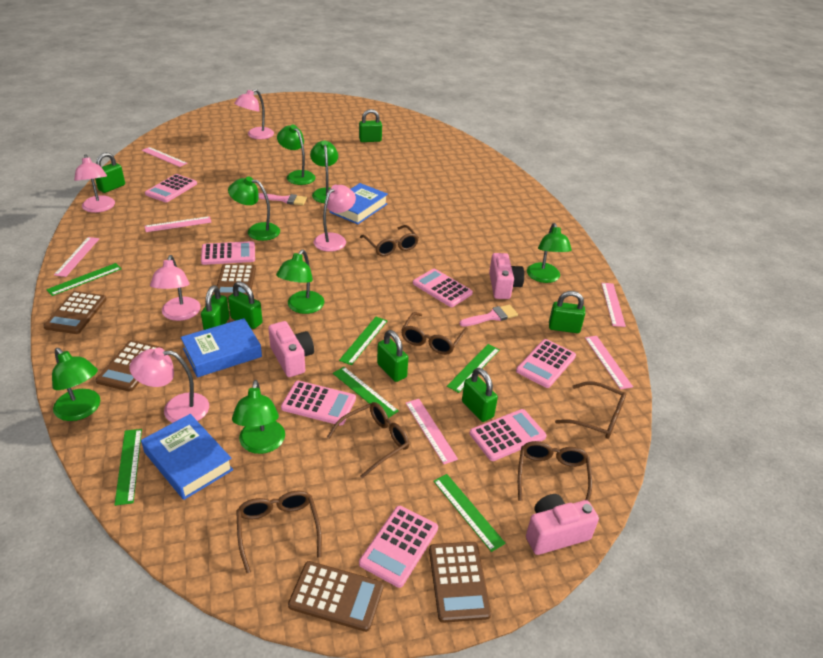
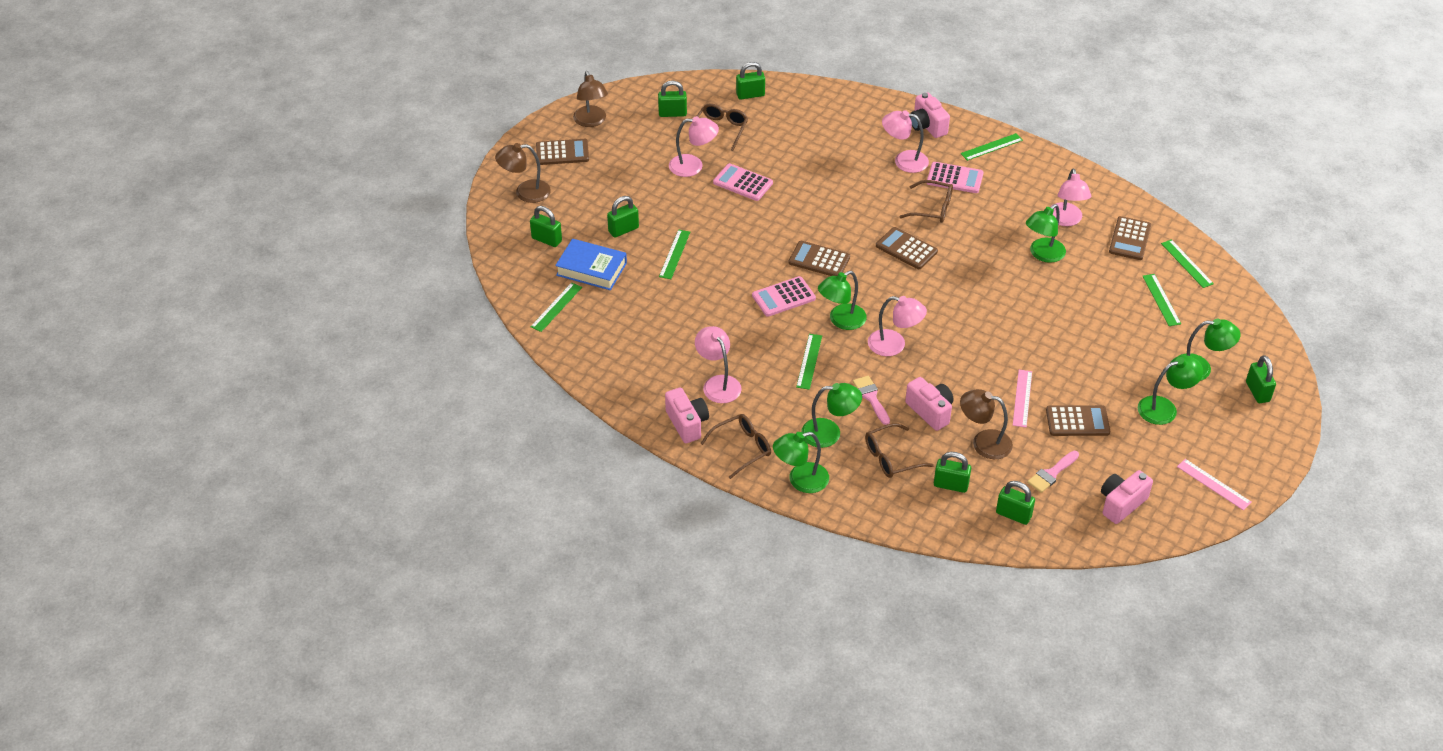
blue book: [141,414,233,500] [181,318,262,377] [330,183,388,224] = 3 -> [555,239,627,290] = 1
brown glasses: [236,491,322,573] [327,402,409,479] [360,225,419,256] [401,312,468,355] [518,441,592,501] [555,381,626,439] = 6 -> [697,103,748,151] [700,414,771,479] [865,423,934,478] [899,180,953,223] = 4
brown lamp: none = 0 -> [495,143,551,203] [573,71,608,127] [960,389,1013,459] = 3
green lamp: [52,348,101,421] [228,177,280,241] [232,380,285,454] [276,250,324,314] [277,125,315,185] [310,140,338,203] [527,223,572,283] = 7 -> [773,432,829,493] [801,383,862,448] [818,271,867,330] [1026,204,1066,263] [1138,355,1203,425] [1179,319,1241,381] = 6
pink calculator: [145,174,197,202] [201,241,255,265] [281,381,356,425] [359,506,438,588] [413,269,473,307] [469,409,547,461] [516,339,576,388] = 7 -> [713,163,773,201] [752,276,816,317] [927,162,984,193] = 3
pink camera: [268,321,314,377] [489,253,524,299] [526,494,599,555] = 3 -> [665,388,709,443] [905,377,954,431] [910,93,950,138] [1101,470,1153,524] = 4
pink ruler: [54,237,99,277] [142,147,187,167] [145,216,212,232] [406,399,458,464] [585,336,633,389] [601,283,626,327] = 6 -> [1013,370,1032,427] [1177,459,1252,510] = 2

